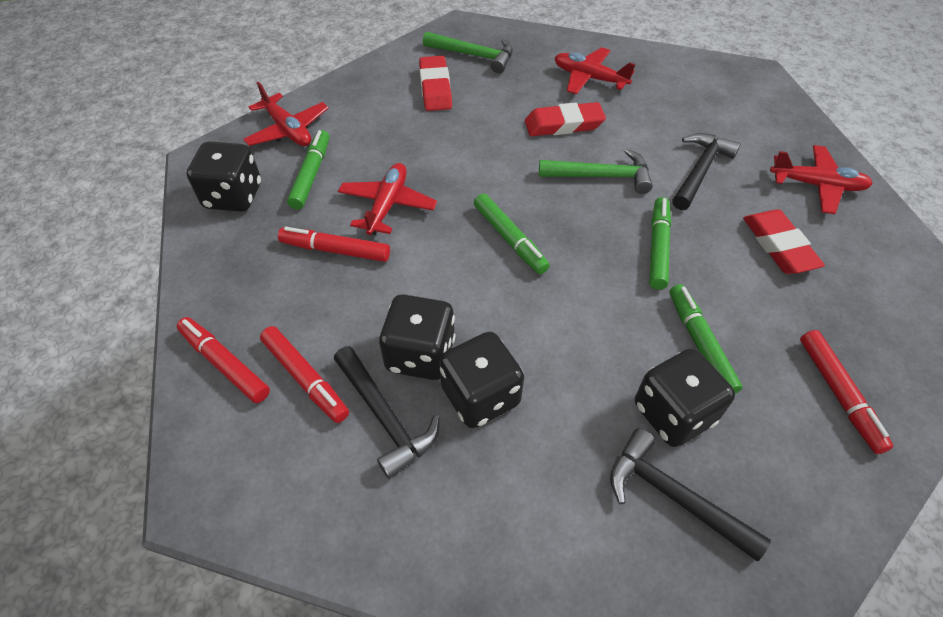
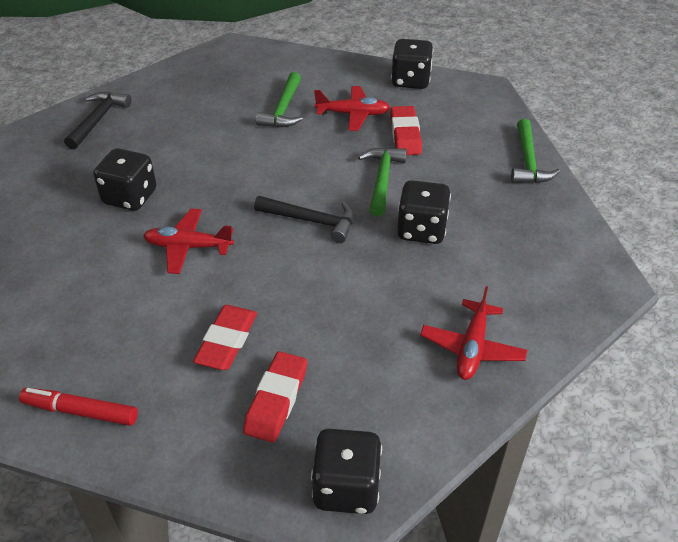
black hammer: [334,346,440,479] [610,428,771,561] [672,133,741,210] = 3 -> [64,92,131,149] [254,196,354,243] = 2
green hammer: [423,32,513,73] [539,149,653,194] = 2 -> [256,72,303,128] [358,147,407,216] [511,119,560,183] = 3
green marker: [287,130,329,209] [474,194,550,274] [649,197,671,290] [670,284,743,394] = 4 -> none = 0
red marker: [177,317,270,403] [260,326,349,423] [278,227,390,262] [800,330,893,454] = 4 -> [19,388,138,426] = 1
red plane: [243,82,329,146] [338,163,437,235] [554,47,636,95] [770,145,873,214] = 4 -> [143,209,234,274] [314,86,390,131] [420,286,527,380] = 3

